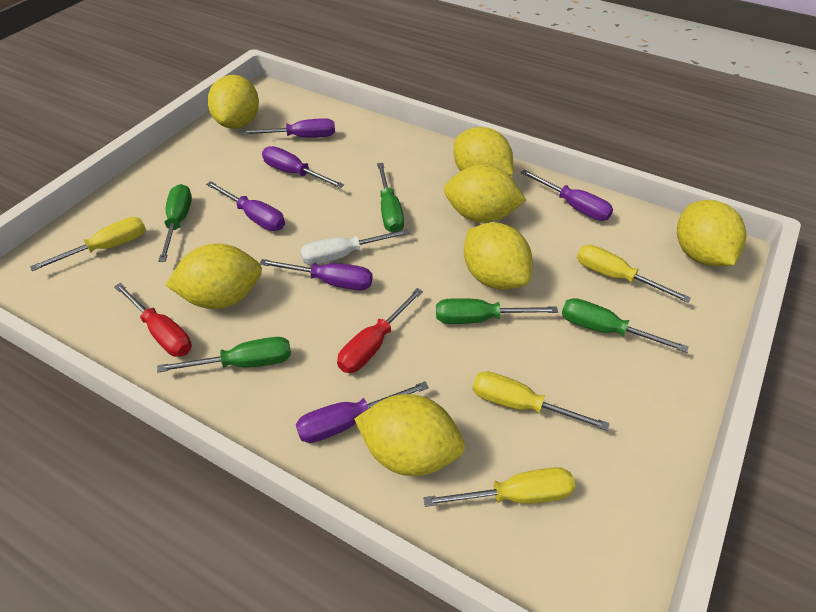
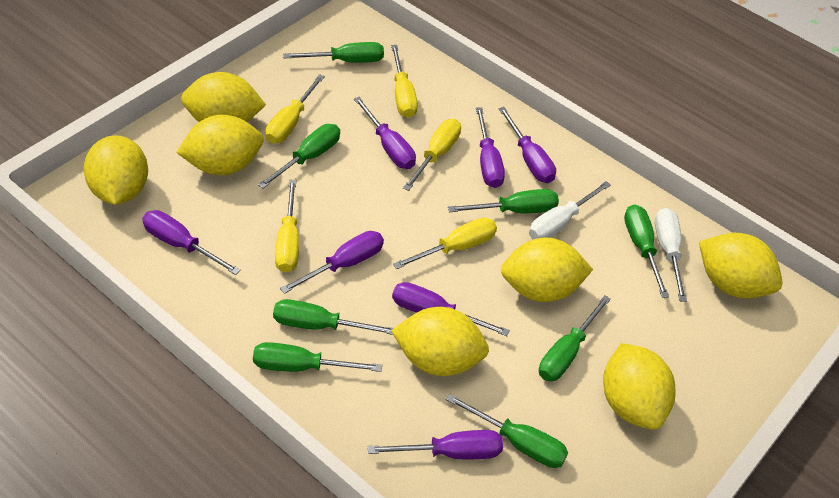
green screwdriver: [157,337,291,373] [158,184,192,262] [377,163,404,232] [436,298,558,324] [562,298,689,353] = 5 -> [253,342,382,372] [258,124,340,188] [273,299,394,335] [283,42,384,63] [446,394,568,468] [448,189,559,214] [539,295,611,381] [624,204,669,298] = 8
purple screwdriver: [206,181,285,231] [242,118,335,138] [259,259,373,290] [262,146,344,188] [296,381,429,443] [521,169,613,221] = 6 -> [142,210,241,275] [280,231,384,294] [354,97,416,169] [368,430,503,459] [392,282,510,336] [476,107,505,188] [499,107,556,183] = 7
red screwdriver: [114,283,192,357] [337,288,423,373] = 2 -> none = 0
white screwdriver: [300,229,409,265] = 1 -> [529,181,611,239] [655,208,687,302] = 2
yellow screwdriver: [30,217,146,271] [423,467,575,507] [473,371,610,431] [577,245,691,303] = 4 -> [265,74,325,144] [275,180,299,272] [391,45,418,118] [393,217,497,269] [403,119,461,191] = 5

